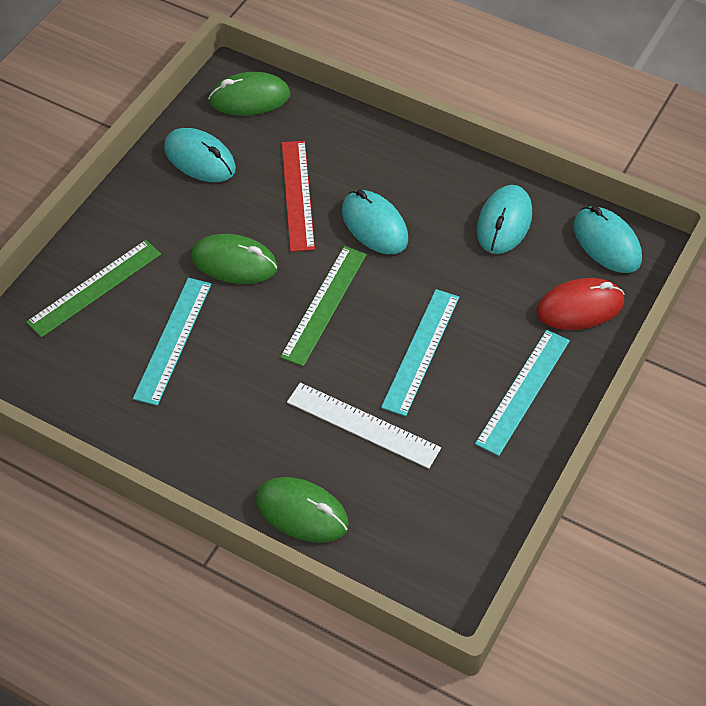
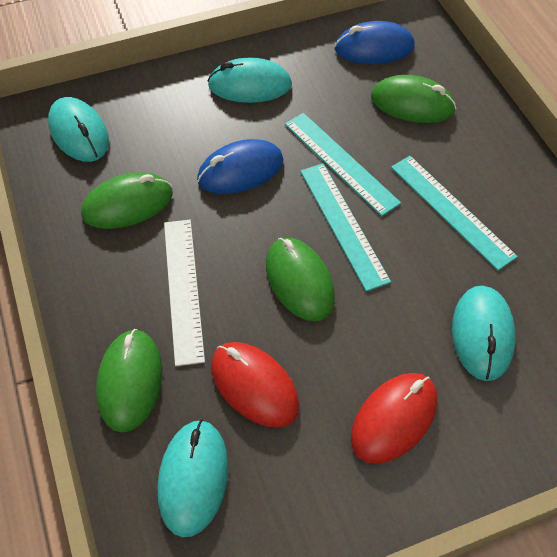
blue mouse: none = 0 -> [197,139,284,194] [335,21,415,64] = 2
green mouse: [191,234,278,284] [208,72,290,116] [256,477,349,543] = 3 -> [81,173,173,229] [96,329,162,432] [266,238,335,321] [371,75,456,123] = 4
green ruler: [26,240,161,338] [280,246,367,366] = 2 -> none = 0
red mouse: [536,278,624,330] = 1 -> [211,342,300,428] [351,373,437,464] = 2
red ruler: [282,141,315,252] = 1 -> none = 0

